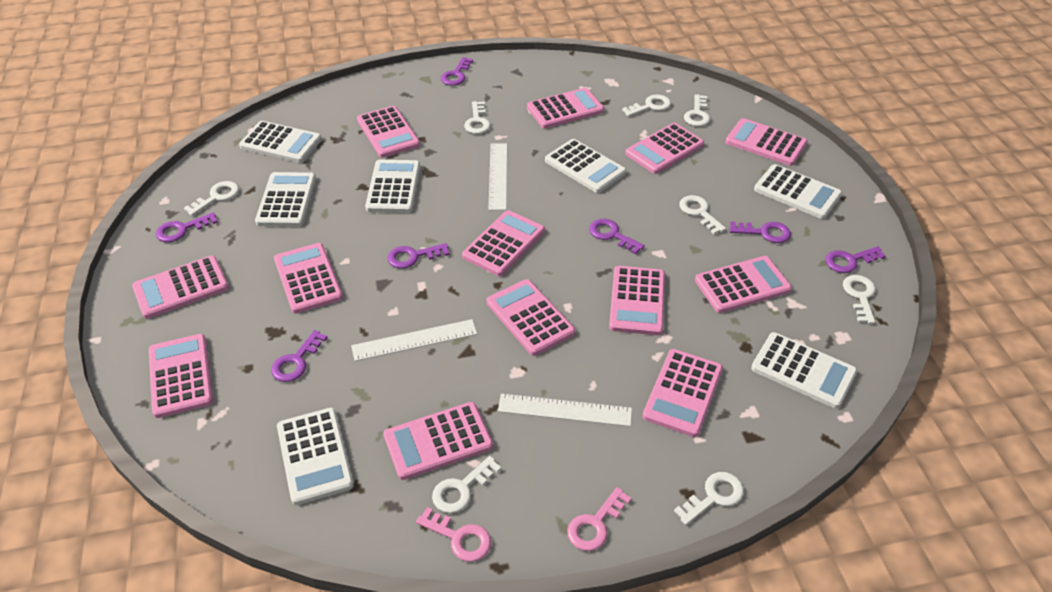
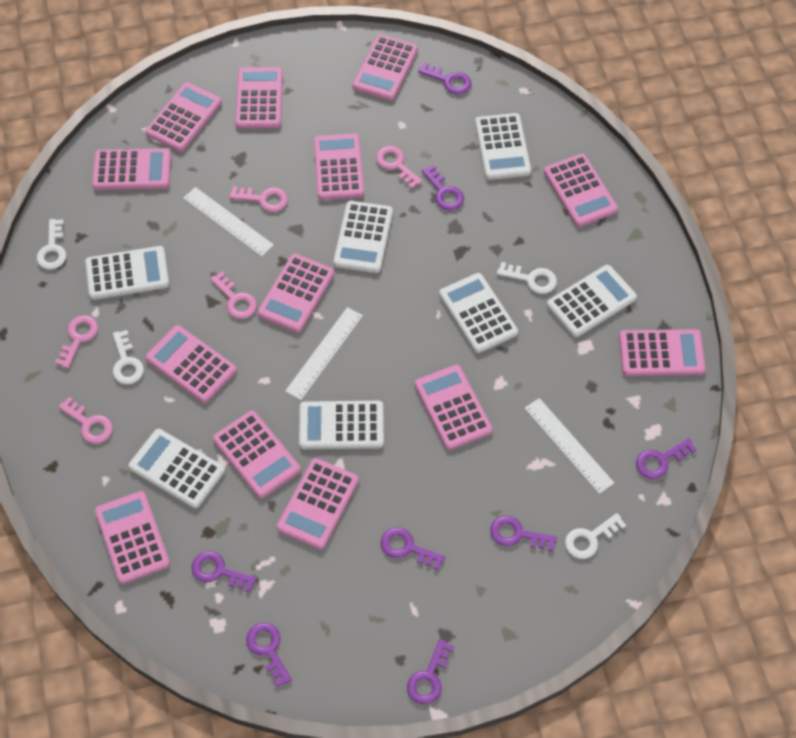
pink key: [416,507,491,562] [567,487,632,551] = 2 -> [55,315,98,369] [58,397,113,444] [210,271,257,319] [229,186,288,212] [376,146,422,189] = 5
purple key: [156,212,218,242] [271,330,327,382] [387,243,450,269] [441,57,473,86] [589,219,645,254] [729,221,791,243] [825,246,886,273] = 7 -> [191,551,257,592] [246,623,292,687] [381,528,445,570] [407,639,454,704] [418,62,472,94] [421,165,464,210] [490,516,557,551] [636,438,697,479] = 8
white key: [184,181,239,216] [432,456,501,513] [464,101,491,134] [622,94,671,117] [674,472,744,525] [679,195,726,234] [684,94,710,126] [843,275,876,324] = 8 -> [37,219,66,270] [113,330,144,384] [497,262,557,294] [565,513,626,559] = 4

